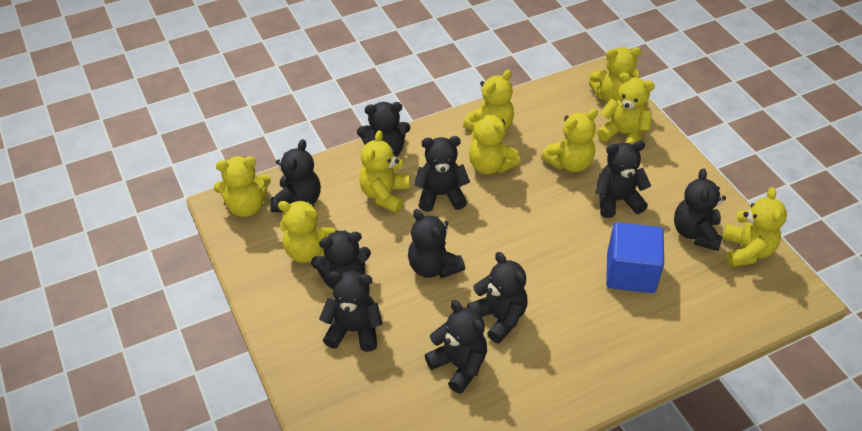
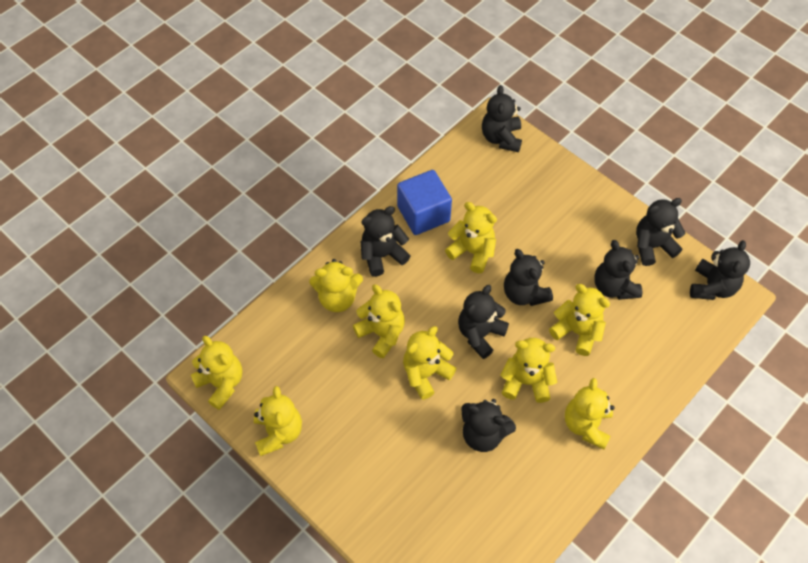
black teddy bear: [271,139,321,212] [311,230,371,290] [319,271,382,352] [357,102,410,157] [408,209,465,278] [414,136,470,212] [425,300,487,394] [467,252,528,343] [596,141,651,218] [674,168,726,251] = 10 -> [360,206,410,277] [458,285,509,359] [461,399,516,452] [482,85,522,152] [504,249,553,306] [594,240,642,300] [636,198,685,266] [690,240,750,300] = 8

